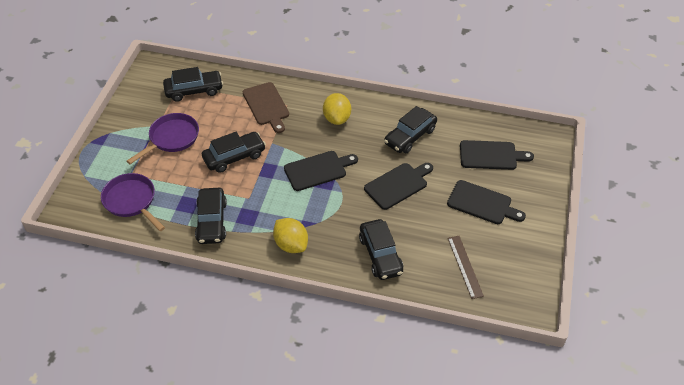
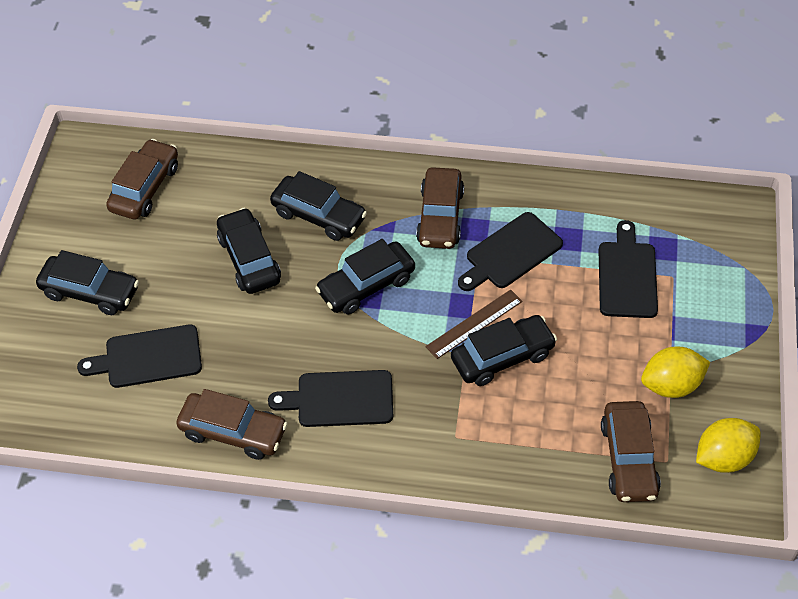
brown car: none = 0 -> [106,139,178,220] [176,389,288,460] [416,167,464,249] [601,401,661,502] = 4
brown cutting board: [243,82,289,133] = 1 -> none = 0
purple pan: [101,173,165,231] [126,113,199,164] = 2 -> none = 0

